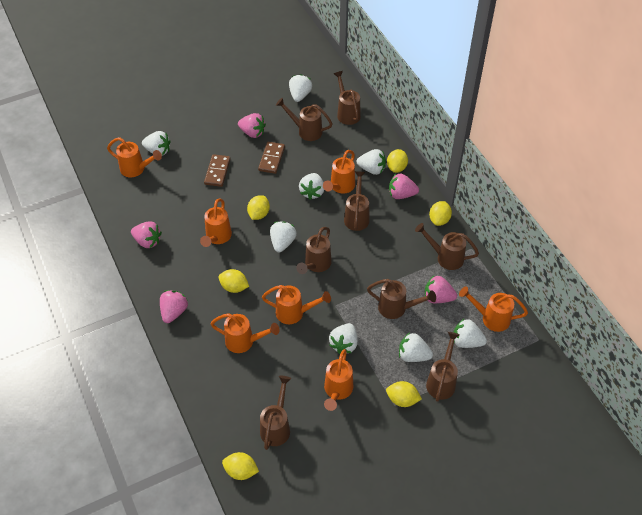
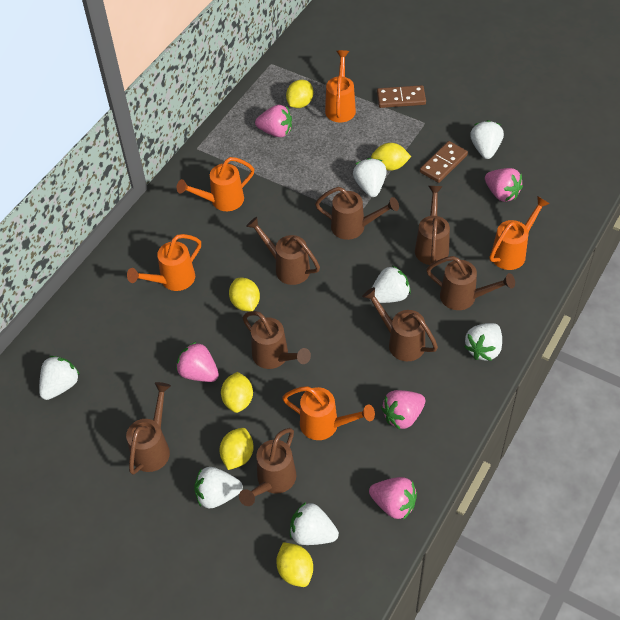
orange watering can: [107,137,162,177] [200,198,232,247] [211,313,280,353] [262,285,331,324] [323,150,355,194] [324,349,353,411] [459,287,528,332] = 7 -> [127,234,201,291] [177,157,254,211] [282,386,375,440] [325,50,356,122] [489,196,550,270] = 5
white strawberry: [142,131,171,156] [270,221,297,252] [289,74,312,102] [299,173,324,200] [329,323,358,354] [357,149,386,175] [399,333,433,362] [454,319,487,348] = 8 -> [39,356,80,400] [194,467,243,508] [290,502,339,545] [353,158,387,197] [370,265,411,303] [464,323,502,361] [470,120,504,159] = 7

